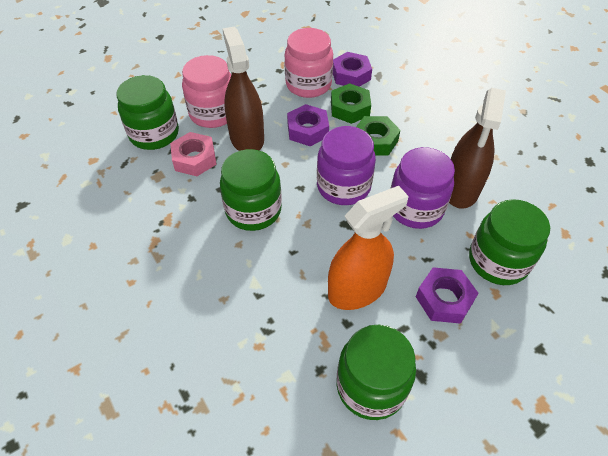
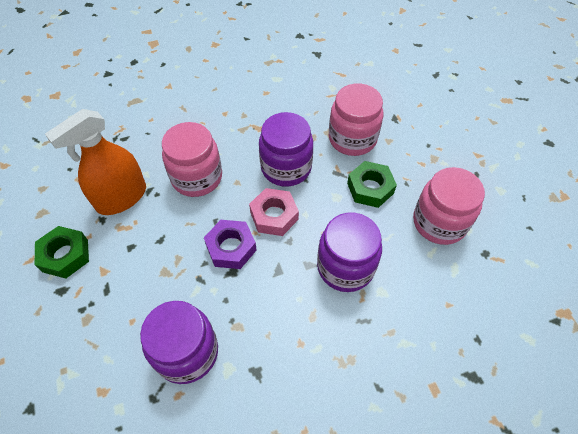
brown spray bottle: [222,27,264,151] [449,88,506,209] = 2 -> none = 0
green jar: [116,75,179,150] [220,149,282,231] [337,325,416,420] [469,199,550,285] = 4 -> none = 0
pink jar: [182,55,231,128] [284,28,333,98] = 2 -> [162,122,222,197] [329,83,383,156] [413,167,485,245] = 3
purple jar: [317,126,376,205] [390,147,455,229] = 2 -> [140,301,218,384] [259,112,313,187] [317,213,382,292] = 3
purple nut: [287,104,329,147] [333,52,372,87] [416,267,478,324] = 3 -> [204,220,257,269] = 1

